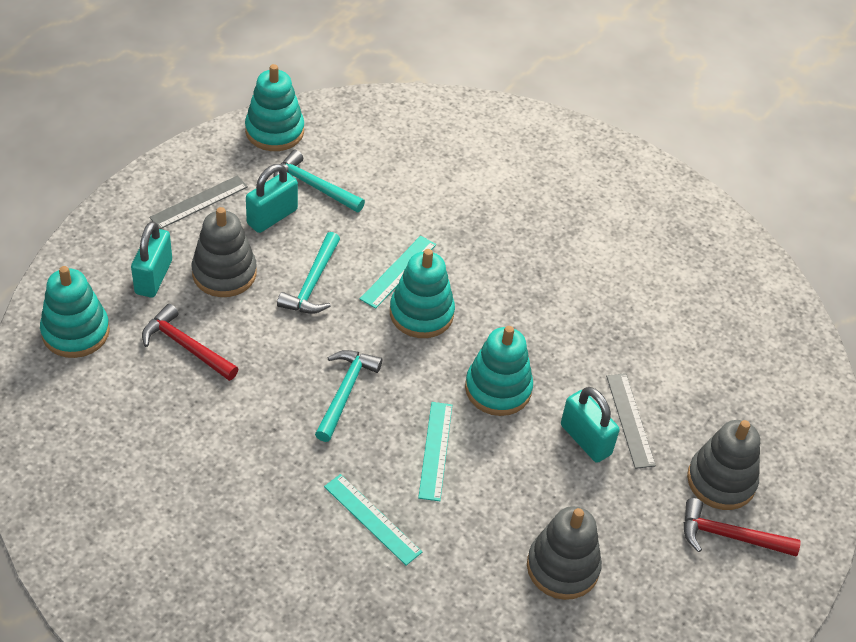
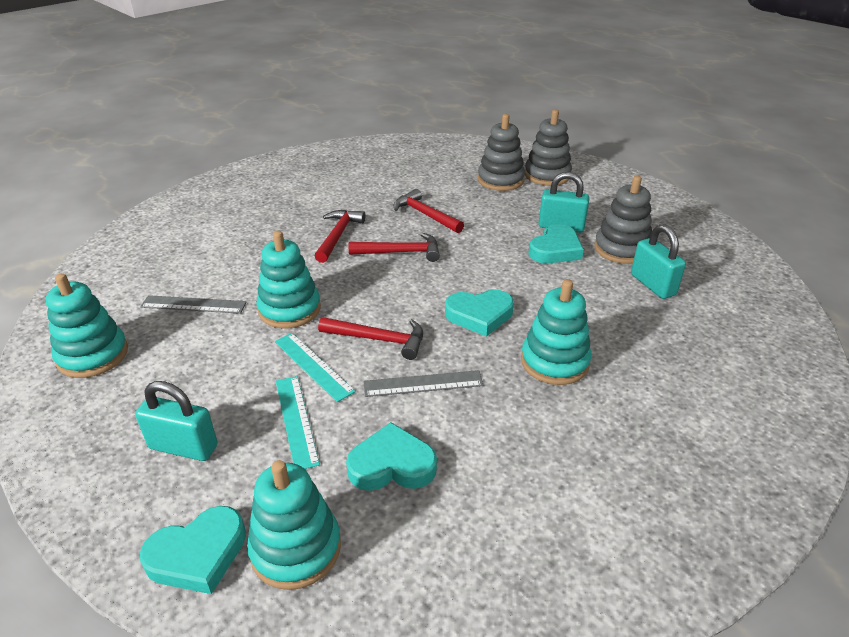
red hammer: [142,304,239,381] [684,498,801,556] = 2 -> [315,210,365,263] [318,317,423,360] [349,233,440,262] [394,189,464,233] = 4
turquoise hammer: [274,150,365,213] [277,232,340,314] [315,350,382,442] = 3 -> none = 0
turquoise heart: none = 0 -> [140,506,246,594] [346,422,437,491] [445,290,514,337] [529,224,584,264] = 4
turquoise ruler: [324,474,422,566] [360,236,436,309] [418,402,452,501] = 3 -> [275,333,356,402] [276,376,320,469] = 2

